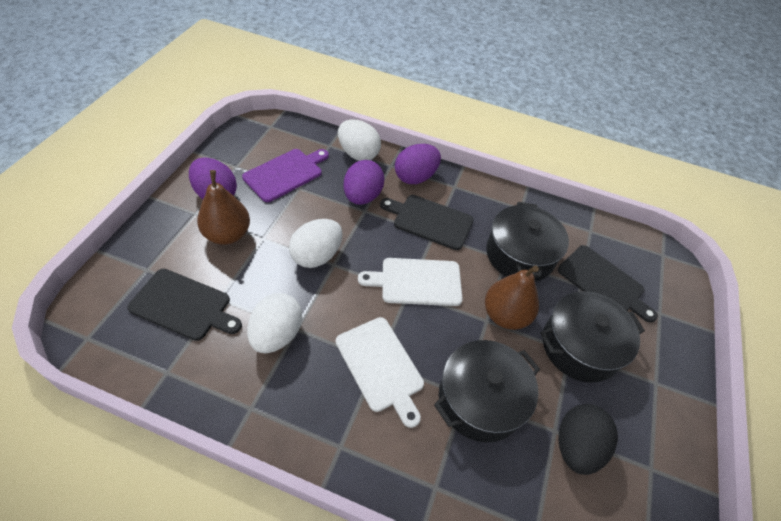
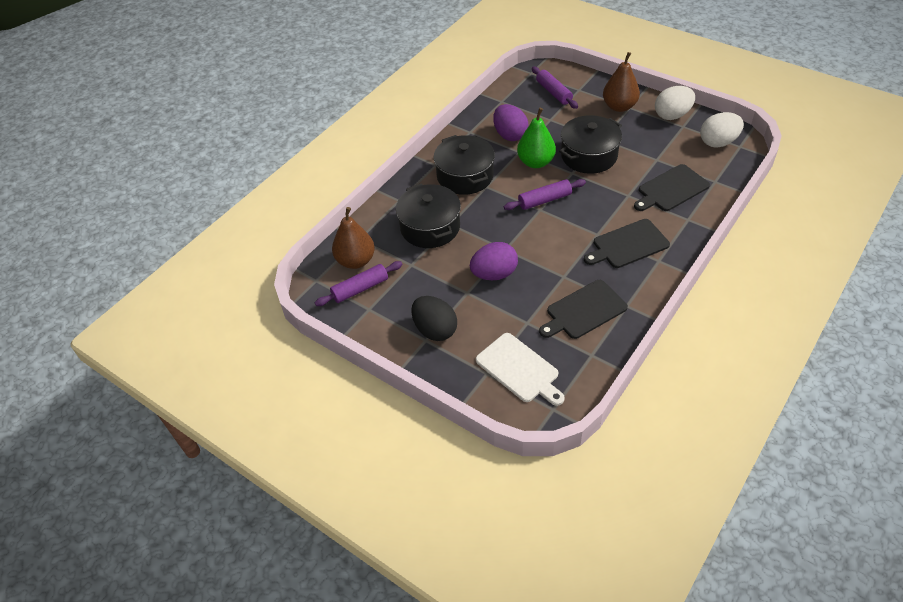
green pear: none = 0 -> [517,108,556,168] = 1
purple cutting board: [242,149,329,202] = 1 -> none = 0
purple egg: [189,157,237,199] [344,160,385,205] [395,144,441,184] = 3 -> [470,242,518,280] [493,104,529,141] = 2
purple rolling pin: none = 0 -> [315,261,403,306] [504,179,586,210] [532,66,578,109] = 3
white cutting board: [336,317,424,428] [358,258,463,306] = 2 -> [476,333,565,406] = 1
white egg: [247,293,302,353] [289,219,343,268] [338,119,381,161] = 3 -> [655,86,695,120] [700,112,744,148] = 2

